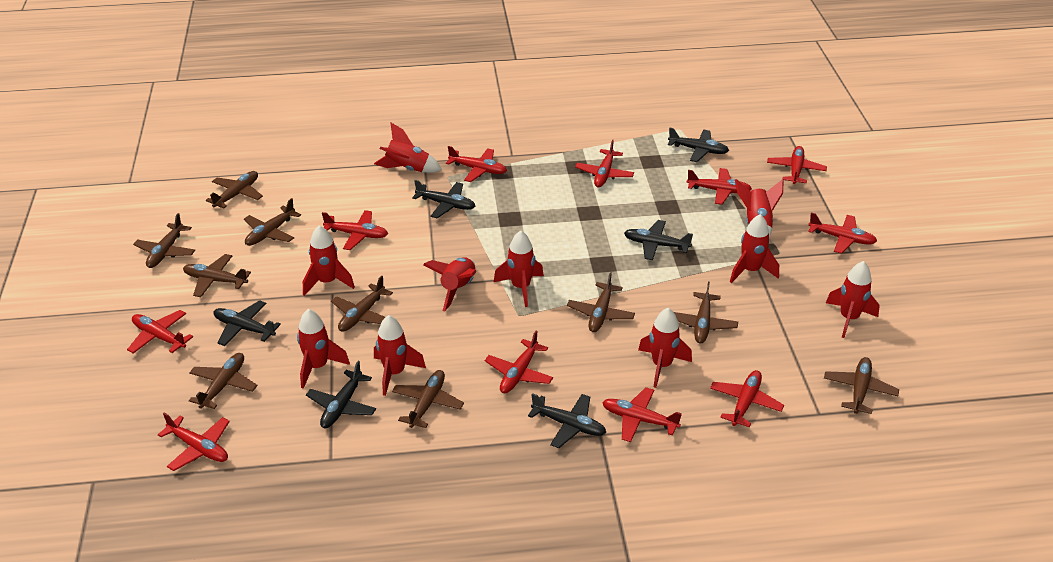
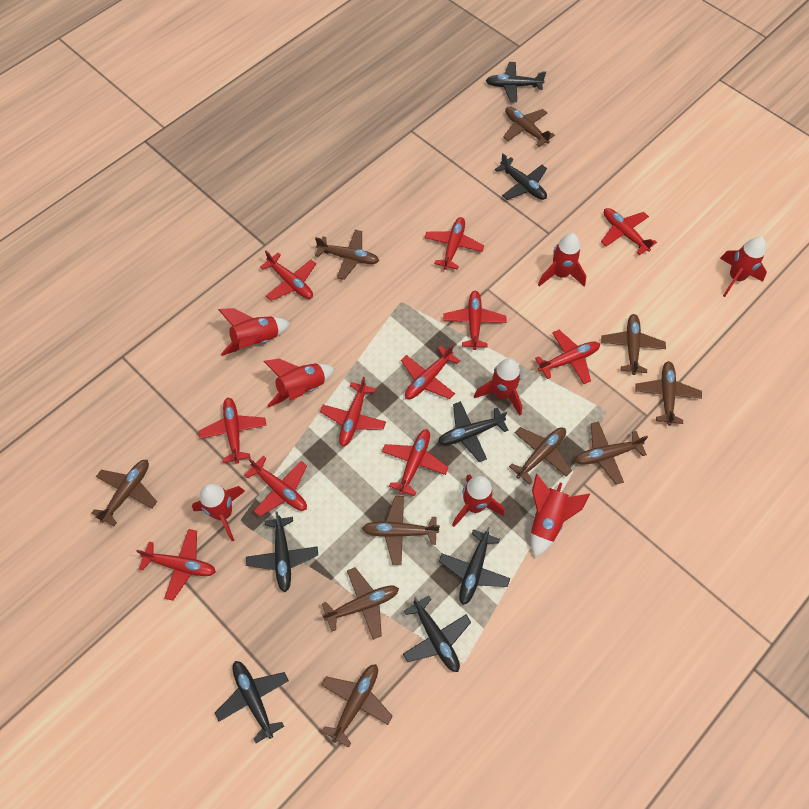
black plane: [214,300,281,346] [306,361,376,428] [412,180,475,218] [528,393,606,448] [624,220,693,260] [668,128,729,162] = 6 -> [215,661,289,743] [246,511,318,592] [403,595,471,672] [438,401,508,462] [439,527,510,605] [486,62,546,102] [495,153,547,200] = 7
red rocket: [297,309,350,389] [303,225,355,296] [374,123,442,173] [374,315,426,396] [423,257,476,311] [494,231,544,307] [638,308,692,388] [730,214,779,283] [735,179,784,238] [826,261,880,338] = 10 -> [192,484,245,541] [218,308,290,356] [263,358,335,407] [452,474,505,527] [474,358,522,416] [531,474,590,558] [538,233,586,287] [720,237,767,297] = 8

